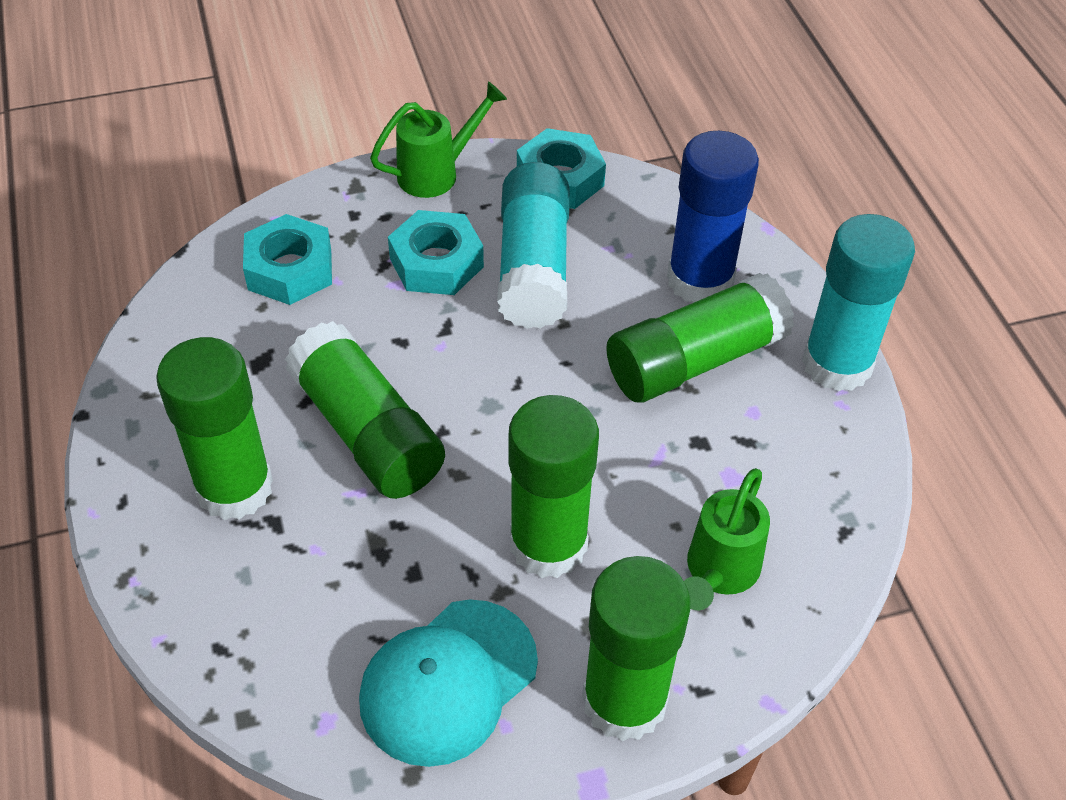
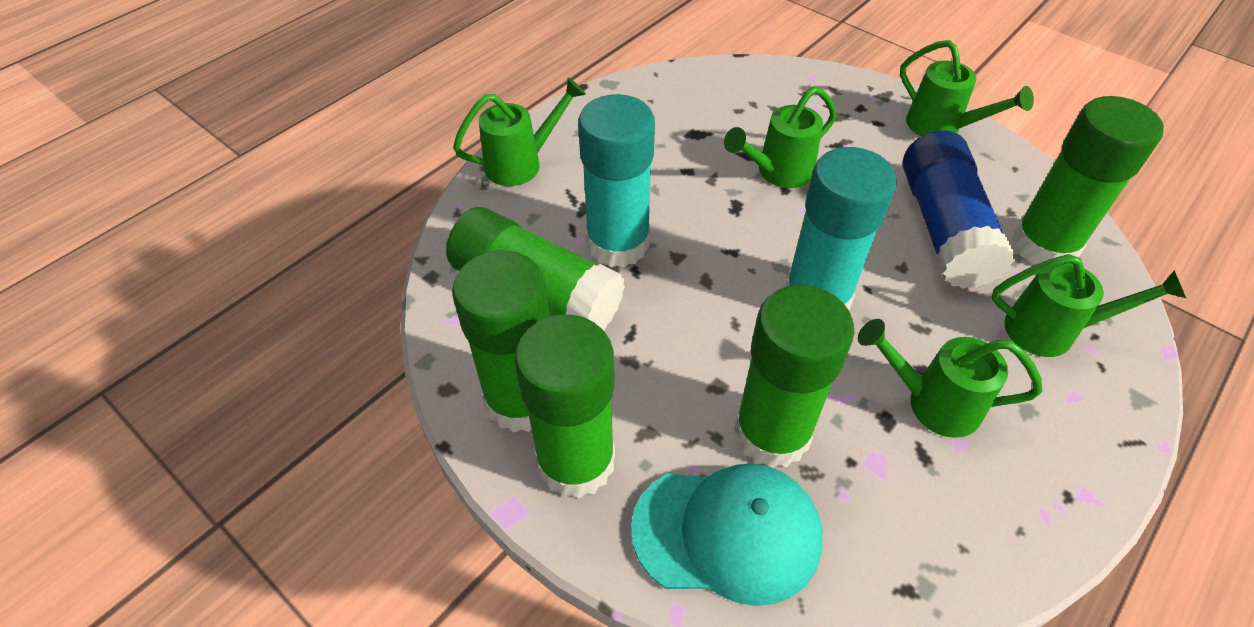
green watering can: [370,82,507,198] [684,468,770,610] = 2 -> [453,77,586,186] [724,86,837,188] [858,319,1042,438] [900,40,1034,136] [991,254,1186,357] = 5
turquoise nut: [243,214,332,305] [388,210,484,295] [517,128,606,209] = 3 -> none = 0

